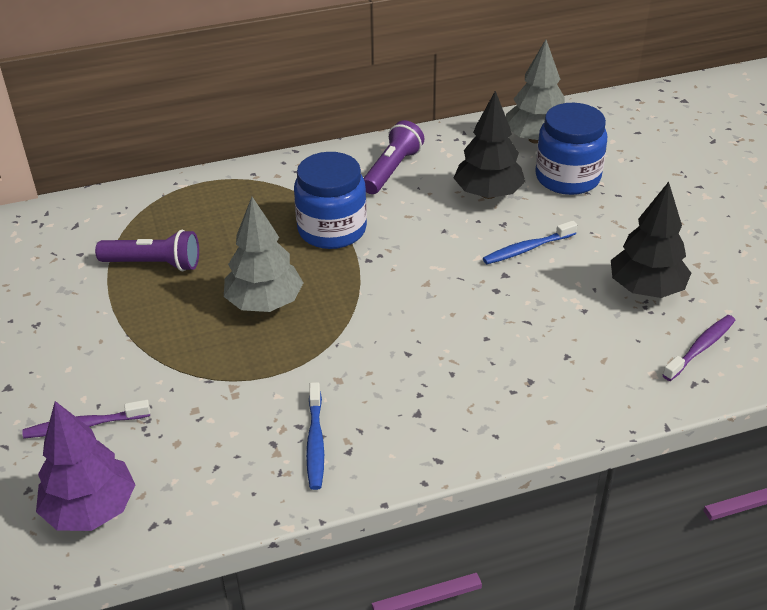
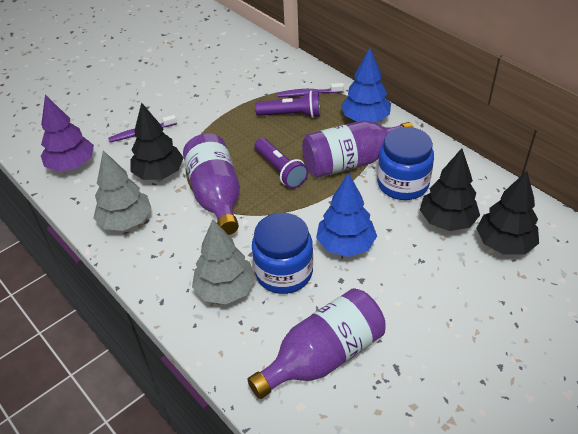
black tree: [454,91,525,199] [611,182,691,298] = 2 -> [131,102,184,180] [420,148,480,231] [476,171,539,255] = 3
blue toothbrush: [306,382,324,490] [483,221,577,264] = 2 -> none = 0
blue tree: none = 0 -> [316,173,377,257] [341,48,391,122] = 2
purple bottle: none = 0 -> [183,134,240,235] [247,288,386,399] [302,121,414,178] = 3

